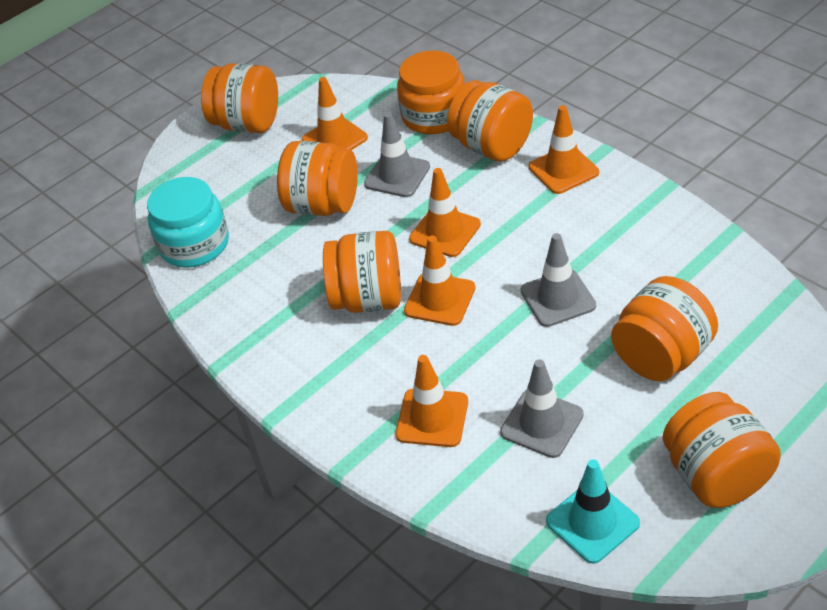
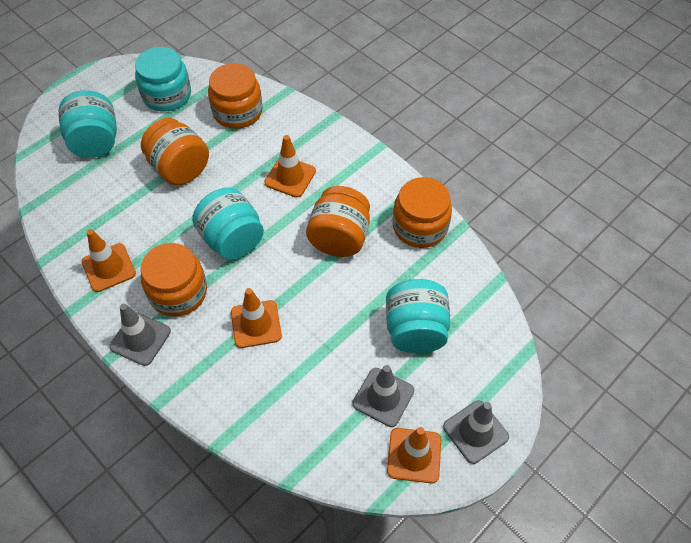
orange jar: [201,63,278,133] [277,141,358,216] [323,231,401,313] [397,51,465,134] [447,80,533,162] [611,276,718,381] [663,392,781,508] = 7 -> [141,118,209,185] [141,243,207,316] [208,63,263,129] [306,186,370,257] [393,177,452,248] = 5
orange traffic cone: [302,77,368,150] [395,355,468,447] [404,235,476,326] [409,168,481,257] [529,105,599,194] = 5 -> [82,229,136,292] [231,288,282,348] [264,135,316,198] [387,427,441,483] = 4
turquoise jar: [147,177,229,268] = 1 -> [58,90,117,158] [135,47,191,112] [192,188,264,260] [386,279,451,353] = 4
turquoise traffic cone: [546,459,640,564] = 1 -> none = 0

